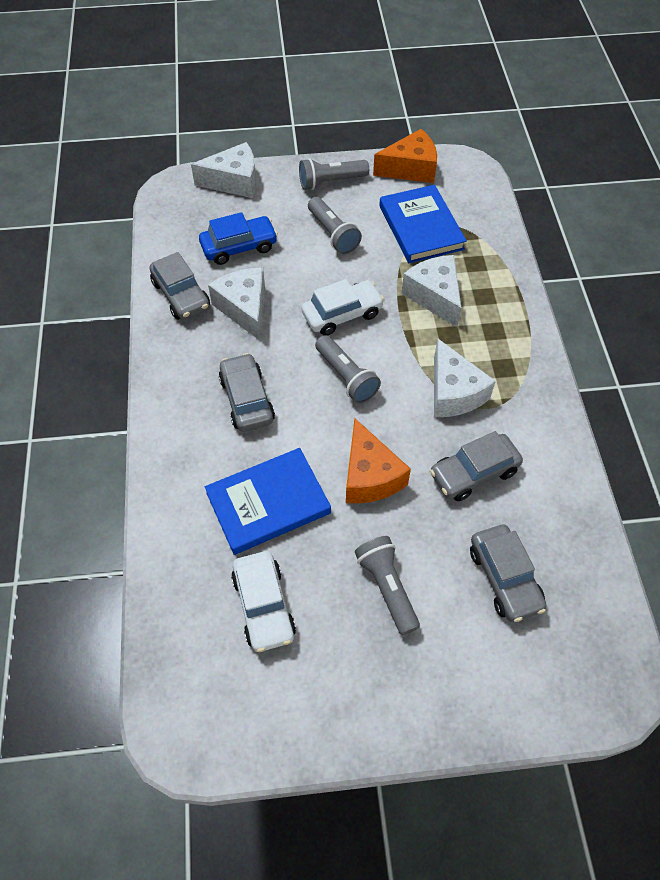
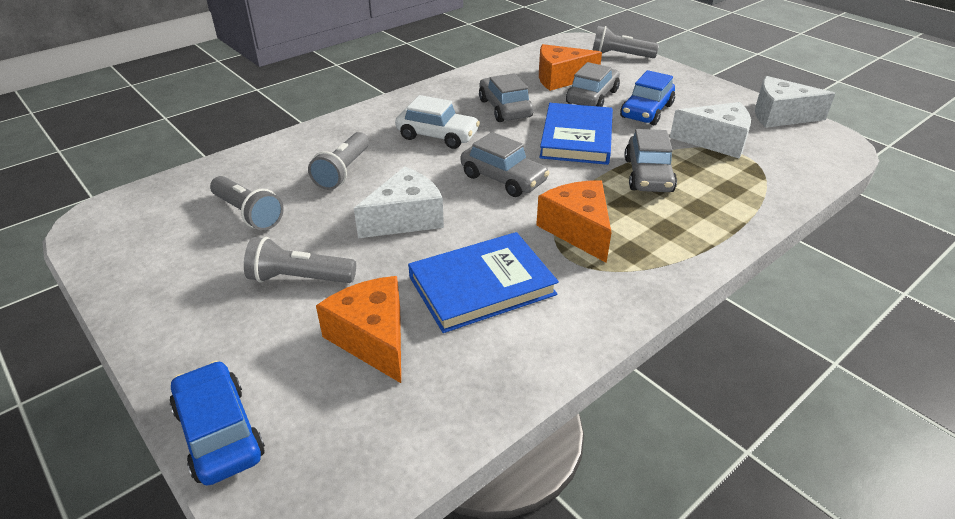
blue car: [199,212,278,265] = 1 -> [170,361,265,486] [620,70,675,125] = 2
orange cheese: [346,418,411,503] [373,129,437,183] = 2 -> [316,276,401,383] [536,180,612,263] [539,44,602,91] = 3
white car: [231,551,296,652] [301,279,384,336] = 2 -> [395,95,480,149] = 1
white cheese: [191,142,256,198] [208,268,265,341] [401,255,461,327] [434,339,496,417] = 4 -> [354,166,444,238] [670,102,751,159] [755,76,836,128] = 3

